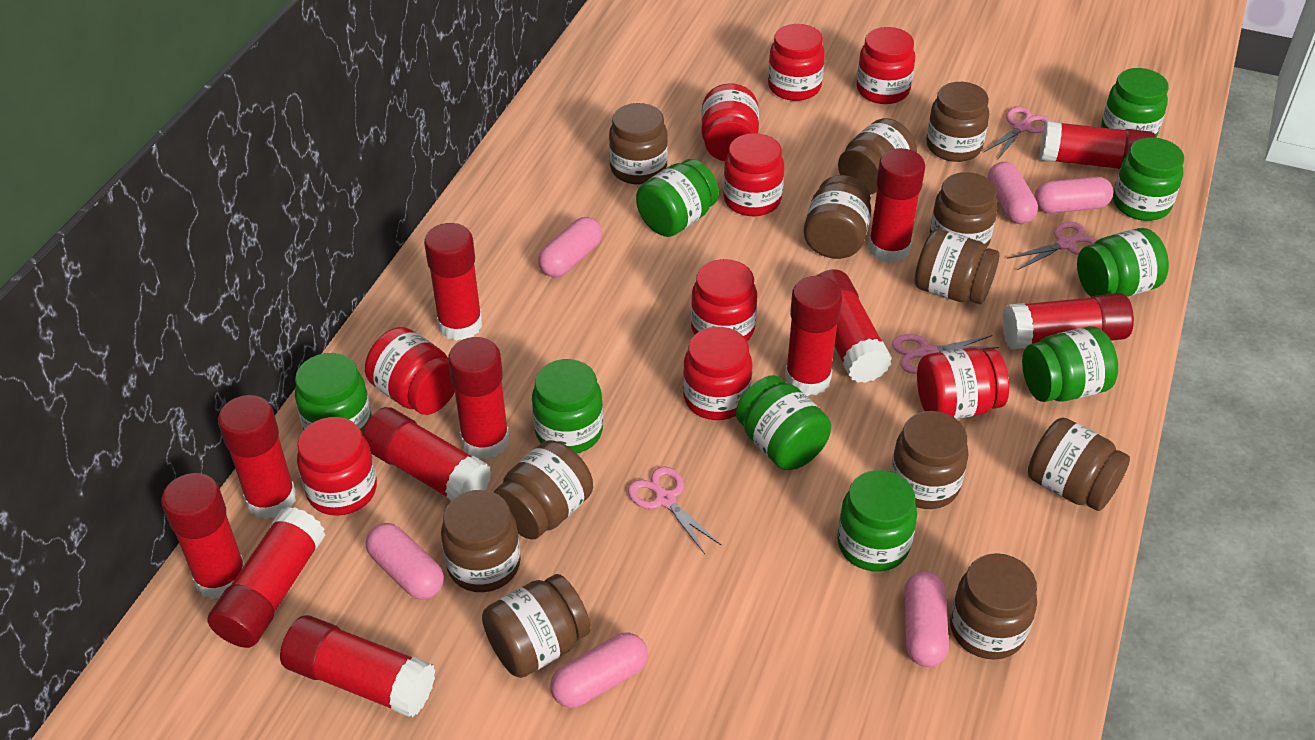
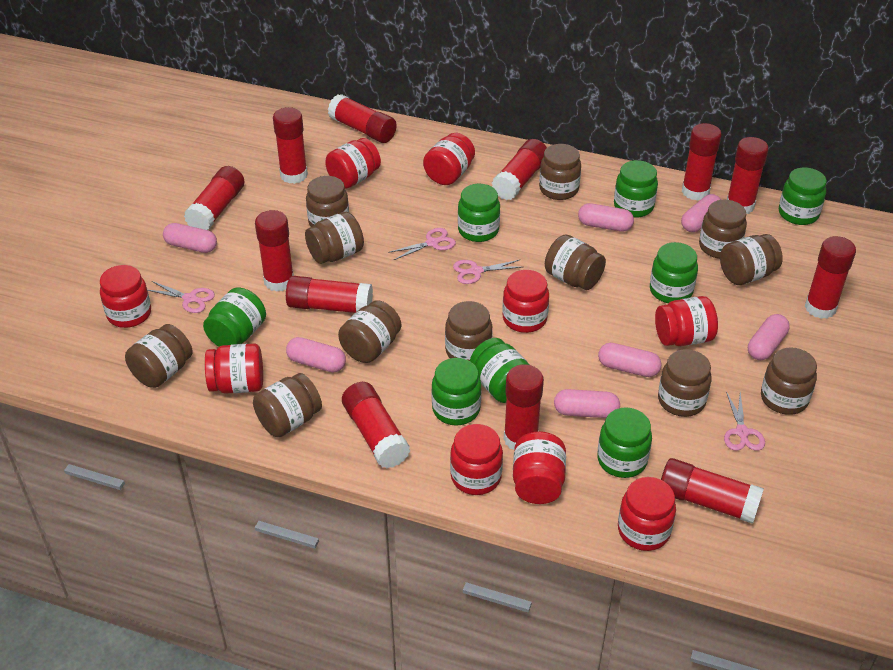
green jar: [295,353,372,433] [532,359,603,453] [636,159,719,237] [736,375,831,470] [837,470,917,572] [1022,326,1118,402] [1077,228,1169,297] [1101,68,1168,137] [1113,137,1184,221] = 9 -> [203,287,266,347] [431,358,481,425] [458,183,500,242] [470,338,530,403] [597,407,652,478] [614,160,658,218] [650,242,698,303] [779,167,827,225] = 8
pink capsule: [366,523,444,599] [538,217,602,277] [550,633,648,708] [904,571,949,667] [987,162,1038,224] [1034,176,1113,214] = 6 -> [163,223,217,253] [286,337,346,372] [554,389,620,418] [578,203,634,232] [598,343,661,377] [681,194,721,232] [748,314,790,360] = 7

